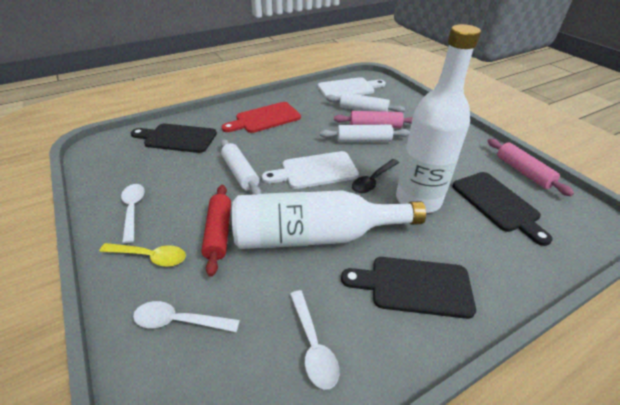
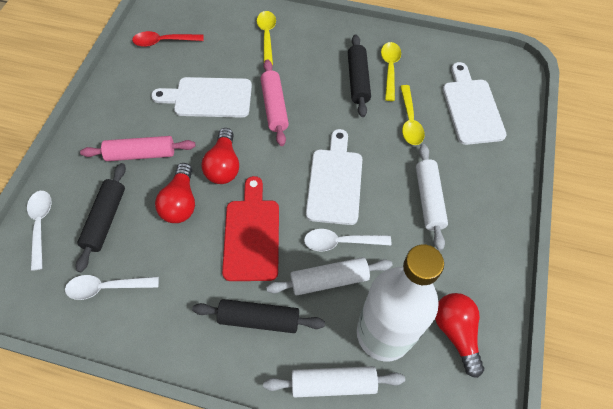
black cutting board: [131,124,217,153] [341,257,476,319] [452,172,553,246] = 3 -> none = 0
black rolling pin: none = 0 -> [76,163,126,272] [192,299,325,333] [348,34,371,117] = 3
black spoon: [352,159,399,193] = 1 -> none = 0
red light bulb: none = 0 -> [155,163,195,223] [201,128,239,184] [435,293,484,378] = 3
red rolling pin: [201,185,231,277] = 1 -> none = 0
red spoon: none = 0 -> [132,31,204,47] = 1
white bottle: [232,190,426,249] [396,24,481,213] = 2 -> [357,245,444,362] = 1
white cutting board: [262,151,359,189] [318,77,386,98] = 2 -> [151,77,252,118] [306,129,362,225] [443,62,507,145] = 3
yellow spoon: [99,243,186,267] = 1 -> [257,11,276,65] [381,42,401,101] [400,85,425,145] = 3

